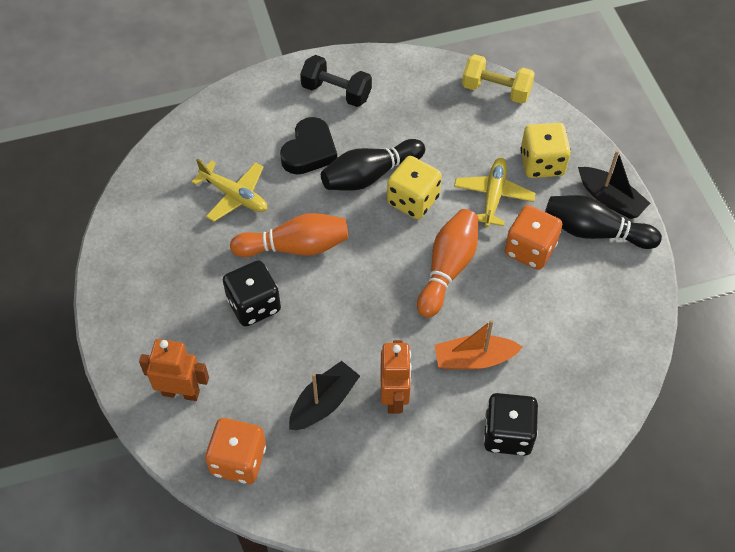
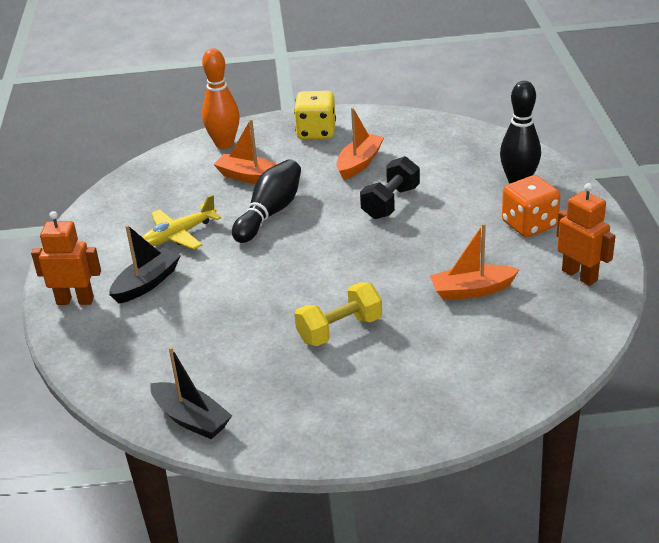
black dice: [223,260,281,327] [484,393,538,456] = 2 -> none = 0
black heart: [280,117,337,174] = 1 -> none = 0
orange boat: [435,320,523,370] = 1 -> [213,119,277,184] [337,108,384,180] [430,223,520,300] = 3
orange bowling pin: [230,213,349,257] [417,209,478,318] = 2 -> [202,48,240,149] = 1
orange dice: [205,418,266,484] [505,205,562,270] = 2 -> [502,175,561,237] = 1
yellow dice: [387,156,442,219] [520,123,571,178] = 2 -> [294,91,336,139] = 1
yellow plane: [191,158,267,222] [454,157,536,227] = 2 -> [142,194,221,250] = 1

